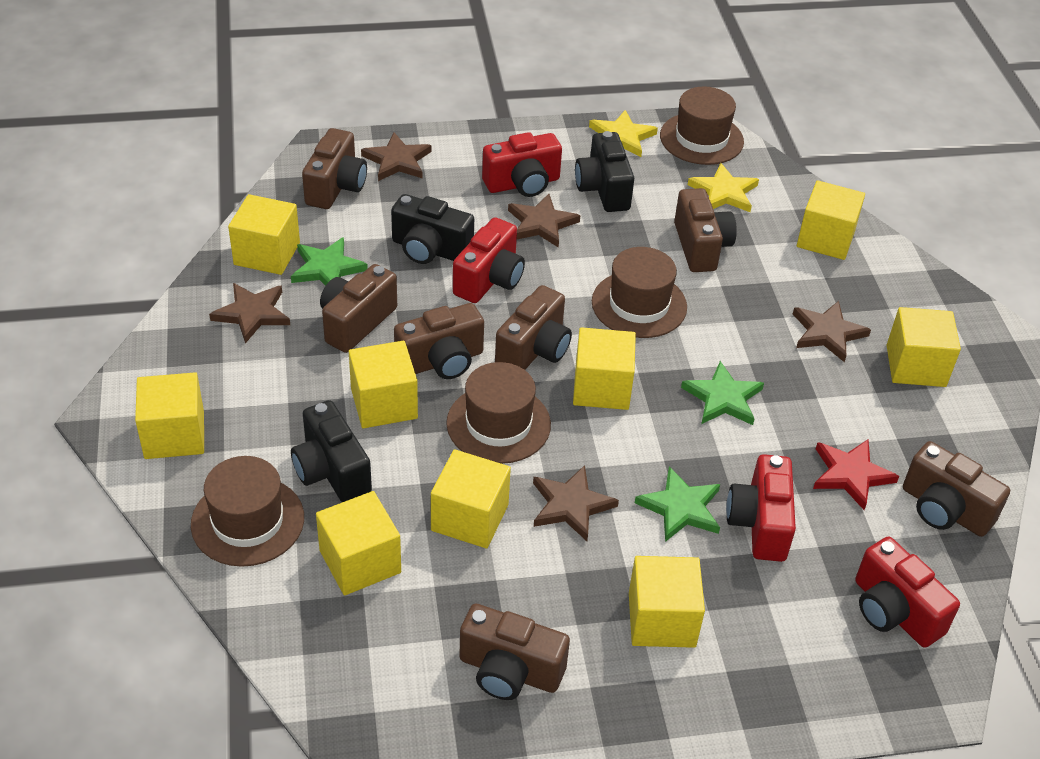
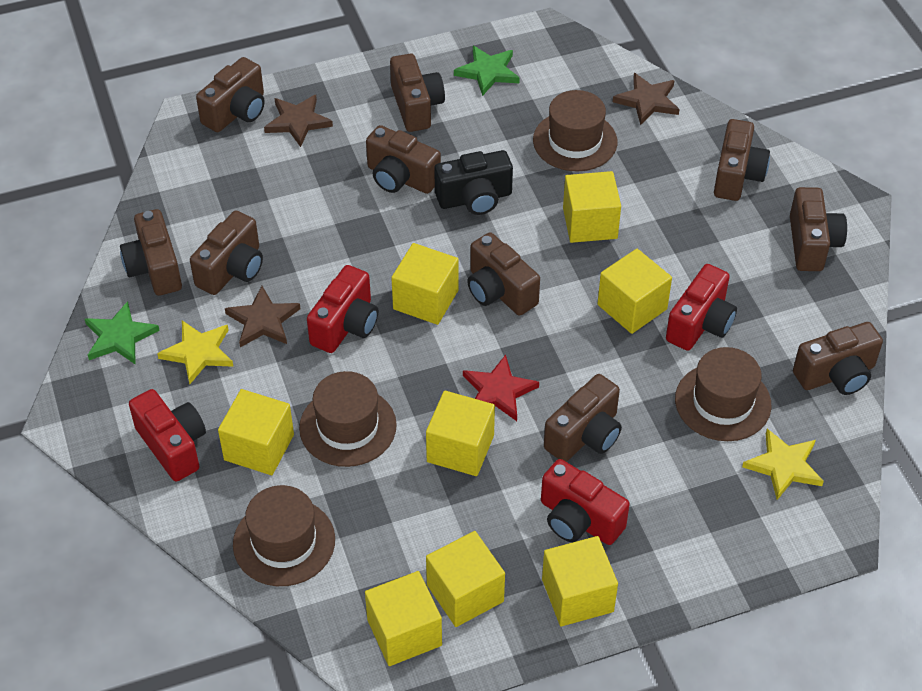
black camera: [291,400,372,502] [391,194,474,264] [575,131,634,212] = 3 -> [434,150,513,215] = 1
brown camera: [302,128,367,209] [320,264,397,353] [394,303,484,379] [459,604,570,700] [495,285,572,370] [674,188,737,272] [903,441,1010,537] = 7 -> [120,209,182,296] [190,211,263,295] [196,57,265,132] [366,125,441,194] [390,54,445,132] [467,232,540,315] [544,374,622,462] [714,119,770,201] [790,187,847,271] [793,322,883,395] = 10
brown star: [209,283,290,344] [361,132,431,181] [508,194,580,248] [533,465,619,541] [793,301,871,362] = 5 -> [225,286,300,347] [264,95,333,147] [613,73,680,125] = 3
green star: [291,237,368,286] [635,466,720,542] [681,361,764,425] = 3 -> [85,301,160,364] [454,46,520,96] = 2
yellow cube: [135,372,204,459] [228,194,300,275] [316,491,401,595] [349,341,418,428] [431,449,511,548] [573,327,636,410] [629,556,705,648] [797,180,865,260] [887,307,961,387] = 9 -> [218,389,294,475] [365,571,442,666] [391,243,459,325] [426,391,495,476] [426,531,505,627] [542,536,618,626] [563,171,621,243] [598,249,672,334] = 8

